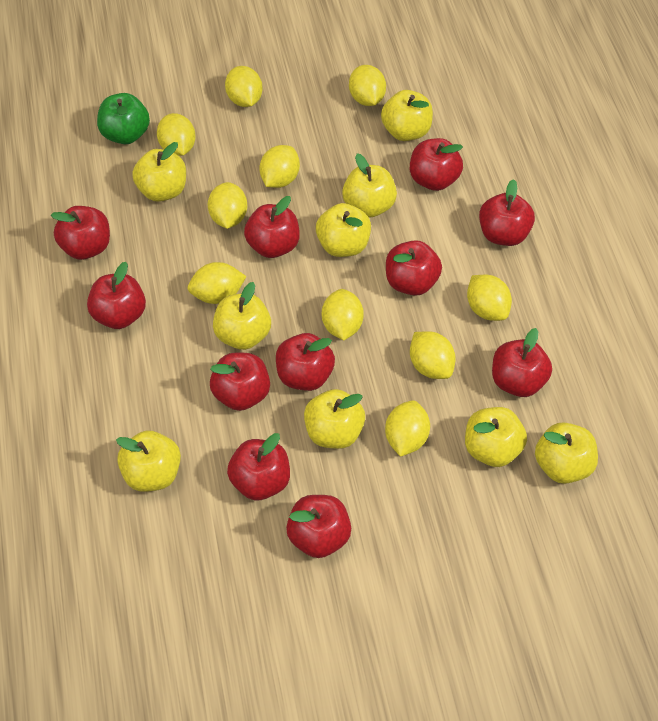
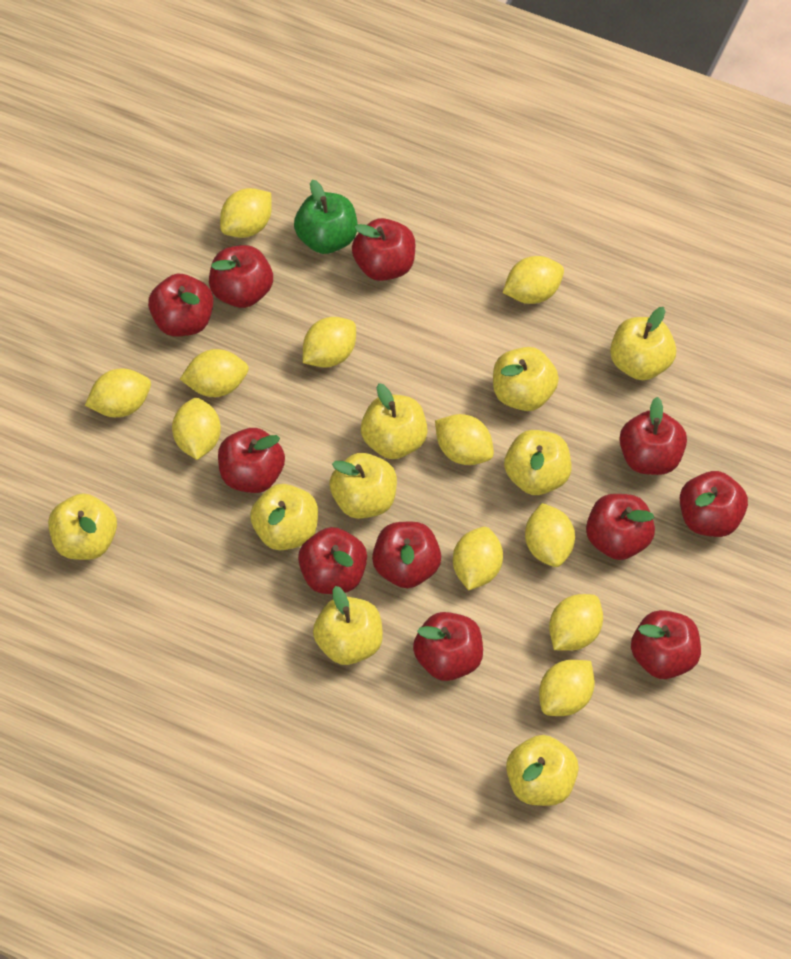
yellow lemon: [157,113,196,156] [188,262,247,304] [208,182,248,229] [225,66,263,107] [259,145,300,188] [322,289,364,341] [349,65,386,106] [385,400,430,457] [410,331,456,379] [467,275,512,321] = 10 -> [85,369,151,417] [172,398,221,460] [180,349,249,397] [220,188,272,238] [303,317,356,367] [435,414,494,465] [453,527,503,590] [502,256,564,304] [525,503,575,567] [539,660,595,716] [549,594,603,651] = 11

